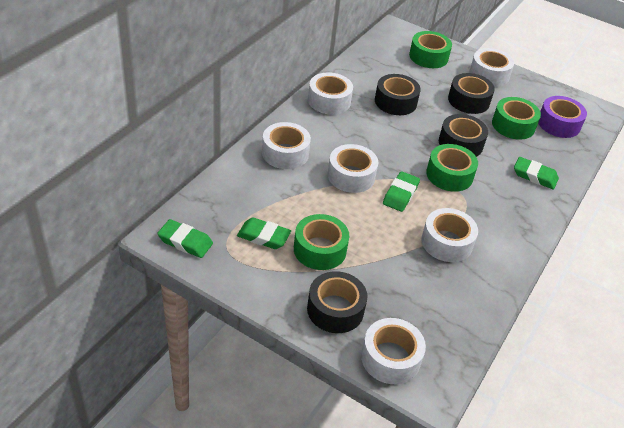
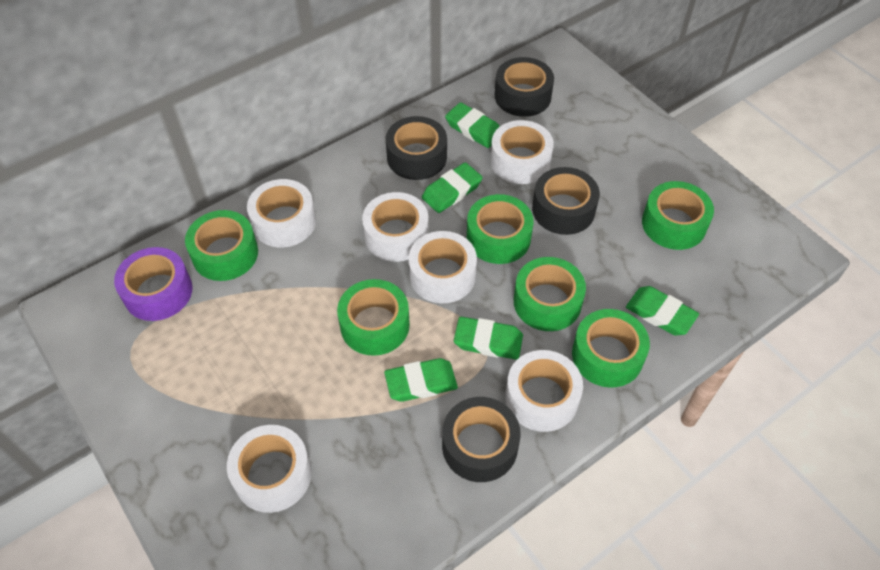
green eraser: [157,219,213,258] [237,218,291,249] [383,171,420,212] [514,157,559,189] = 4 -> [384,358,458,402] [422,162,483,213] [445,102,500,148] [454,317,523,360] [626,286,699,336] = 5
green tape: [294,214,349,270] [409,31,452,68] [426,144,478,192] [492,97,541,140] = 4 -> [185,210,258,281] [337,279,410,356] [467,194,534,264] [514,257,586,331] [572,309,650,388] [642,181,714,250] = 6

